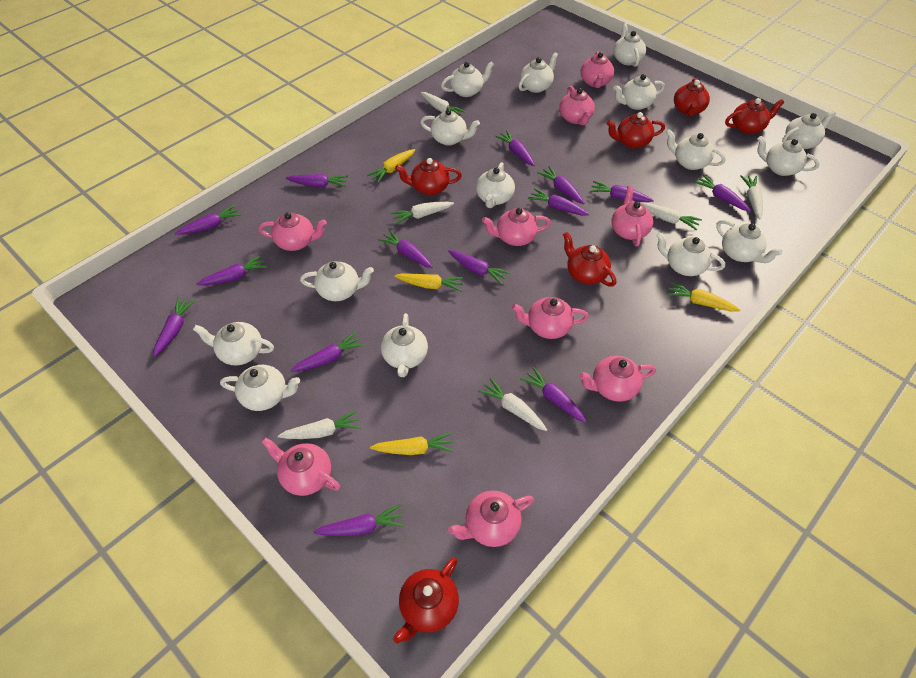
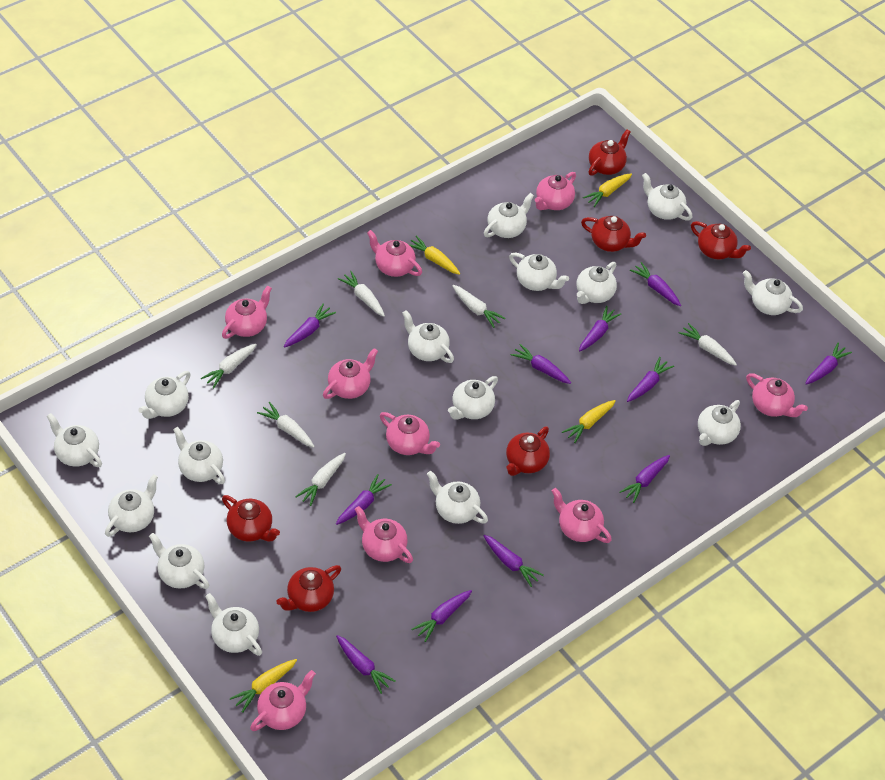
purple carrot: [153,297,196,357] [175,205,241,235] [197,255,267,285] [286,174,348,187] [291,332,364,372] [314,504,404,536] [378,230,433,268] [448,250,511,285] [495,131,535,166] [520,367,587,423] [528,188,589,216] [537,166,584,204] [590,181,654,202] [694,175,751,212] = 14 -> [284,303,336,347] [336,474,392,525] [336,635,396,694] [411,590,472,642] [484,535,544,587] [511,344,571,384] [579,306,621,352] [619,455,670,503] [627,357,674,402] [630,262,681,306] [805,343,852,385] = 11

